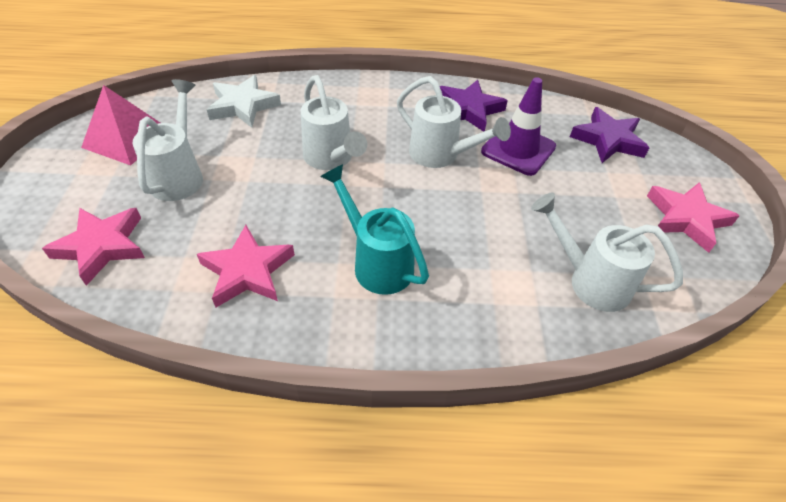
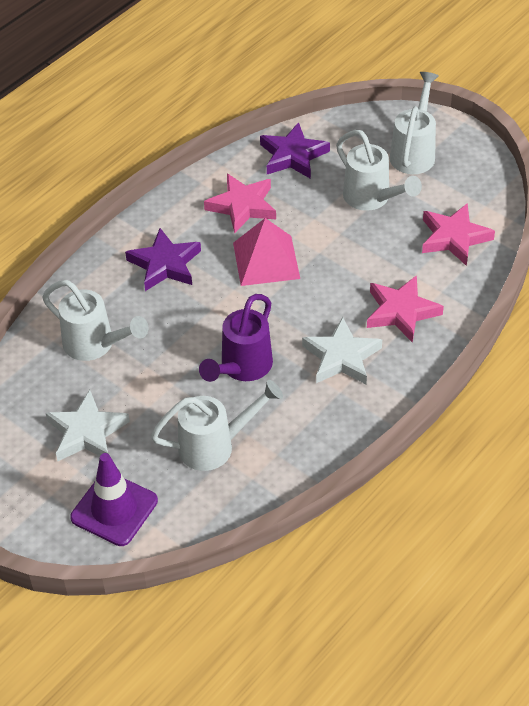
purple watering can: none = 0 -> [199,294,273,382] = 1
turquoise watering can: [320,164,429,295] = 1 -> none = 0
white star: [207,75,281,128] = 1 -> [46,390,130,461] [302,317,382,384] = 2

